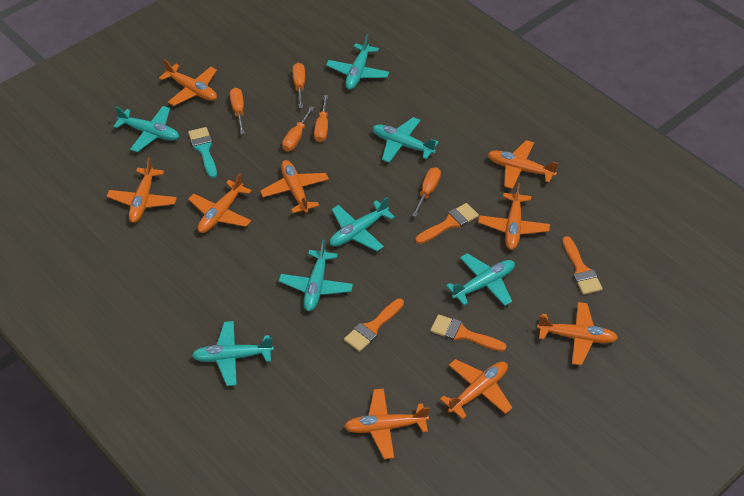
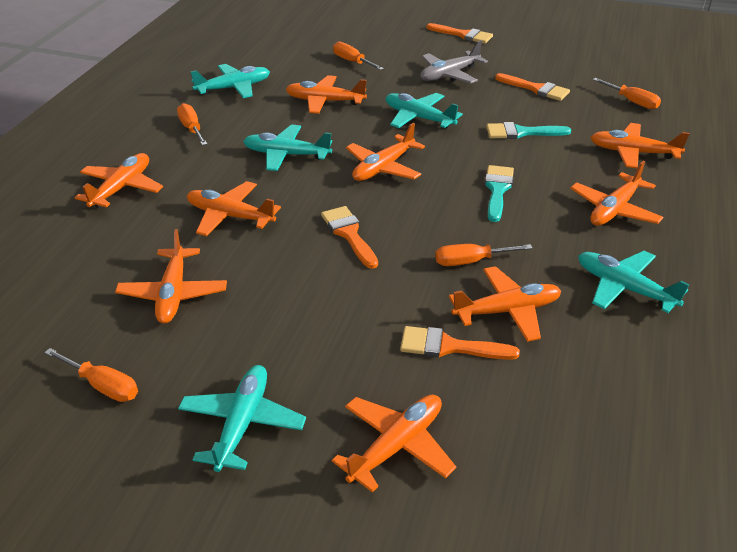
grey plane: none = 0 -> [420,40,488,84] = 1
turquoise brush: [188,127,217,178] = 1 -> [485,165,514,222] [486,122,571,139] = 2
turquoise plane: [113,106,179,152] [192,321,274,386] [279,240,353,311] [326,34,389,90] [330,197,395,251] [372,117,439,163] [446,253,515,306] = 7 -> [178,365,306,472] [191,64,270,98] [243,124,332,171] [386,93,463,129] [578,251,689,313] = 5

